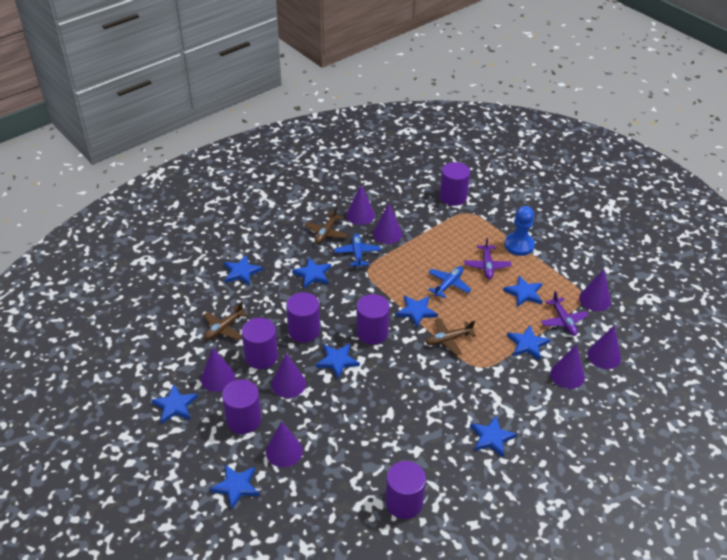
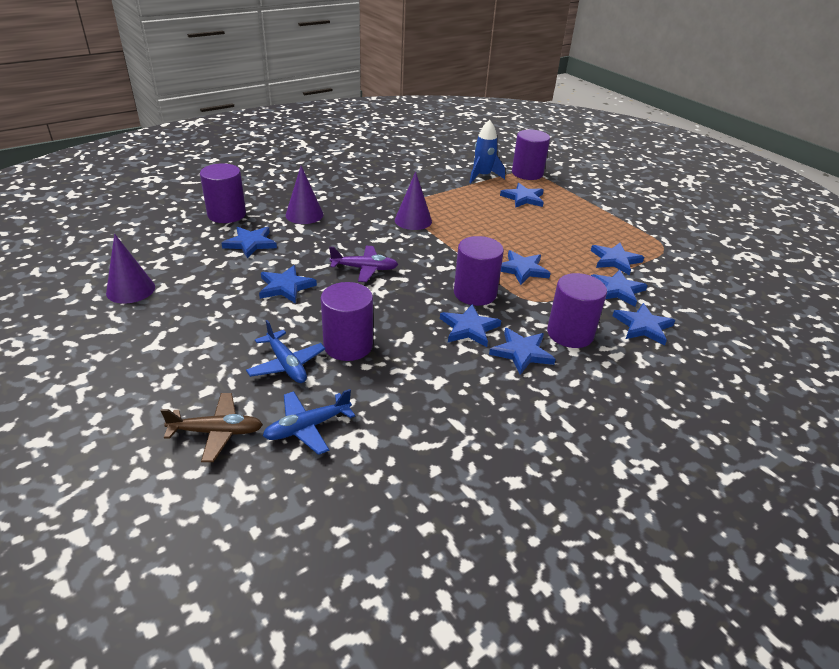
blue pawn: [504,206,535,256] = 1 -> none = 0
blue rocket: none = 0 -> [469,120,505,184] = 1
brown plane: [204,302,249,340] [305,207,348,244] [426,318,476,356] = 3 -> [161,393,263,462] = 1
purple cone: [201,348,235,392] [266,421,303,467] [272,353,306,398] [347,185,375,225] [373,203,402,244] [550,345,585,389] [579,269,611,311] [587,326,621,369] = 8 -> [106,234,155,304] [286,166,324,224] [395,172,432,230] = 3
purple cylinder: [222,379,262,434] [242,318,278,369] [286,292,320,343] [356,294,390,344] [385,461,426,519] [440,162,470,206] = 6 -> [200,163,246,223] [321,282,373,361] [454,236,504,306] [512,130,550,180] [547,273,607,348] = 5
purple plane: [464,237,512,279] [541,291,589,336] = 2 -> [329,246,398,282] = 1

